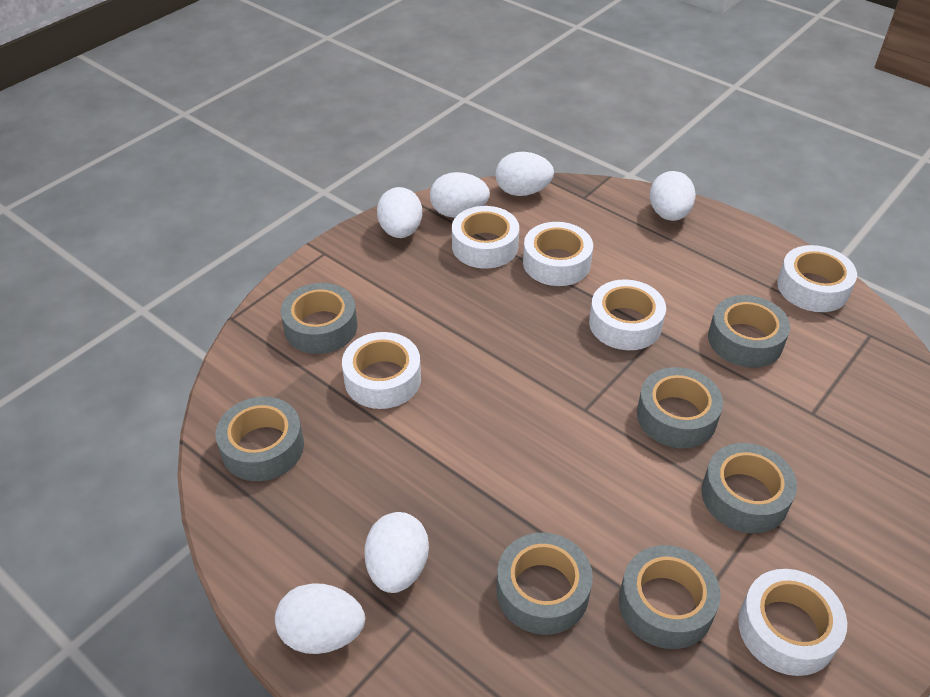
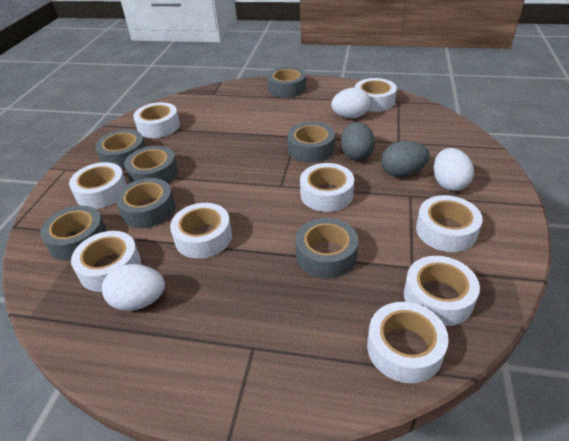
grey egg: none = 0 -> [341,122,375,160] [381,141,430,177] = 2
white egg: [275,583,365,654] [365,512,429,593] [377,187,422,238] [430,172,490,218] [495,152,554,196] [649,171,696,221] = 6 -> [102,264,165,311] [331,88,370,118] [434,148,474,191] = 3
white tape: [342,332,421,409] [452,206,519,269] [523,222,593,286] [589,279,666,350] [738,569,847,676] [777,245,857,312] = 6 -> [69,162,127,209] [71,231,141,292] [133,102,180,138] [170,203,232,259] [300,163,354,212] [355,78,397,112] [367,302,449,383] [404,256,480,326] [416,195,483,252] = 9

